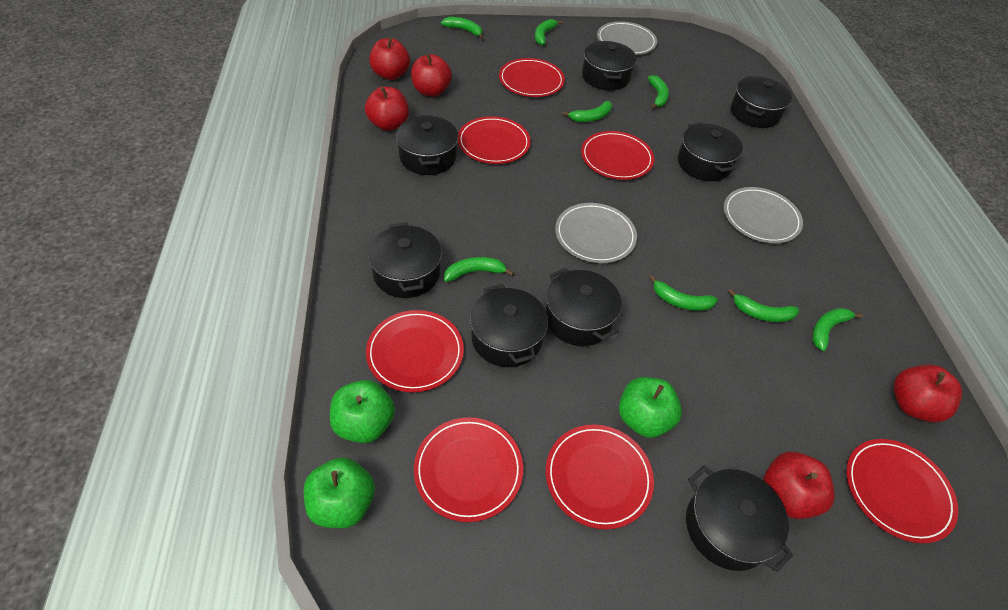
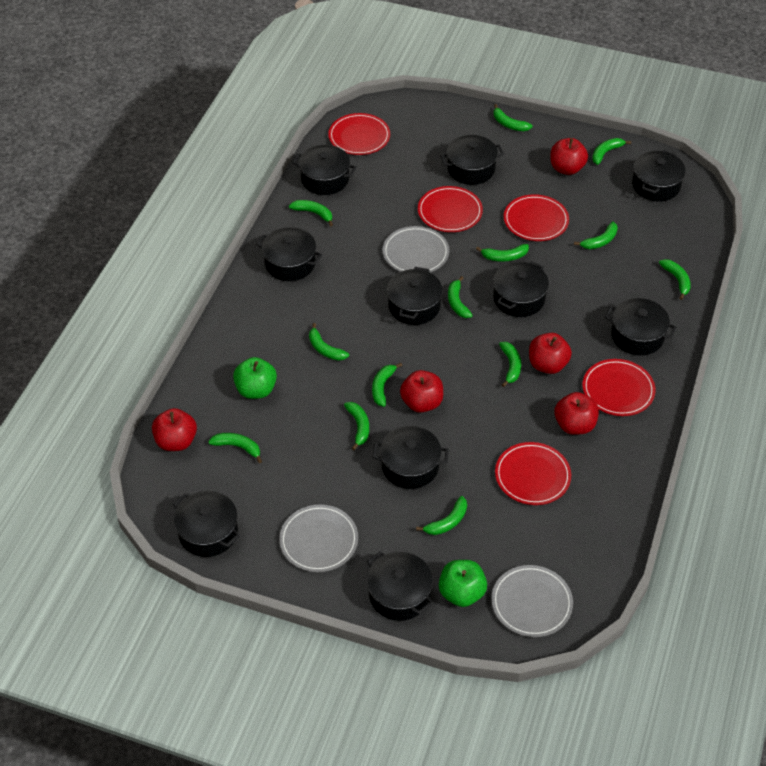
black pot: [368,223,442,298] [396,115,458,175] [470,284,548,367] [546,268,622,346] [582,41,637,90] [678,122,743,181] [686,466,793,572] [731,76,792,128] = 8 -> [173,491,240,557] [256,227,322,281] [293,145,356,195] [367,552,433,621] [373,426,449,489] [387,267,443,325] [440,135,504,185] [493,261,549,317] [605,298,676,355] [632,150,686,202] = 10
green apple: [304,457,375,528] [330,380,395,443] [619,377,682,438] = 3 -> [233,357,277,399] [439,560,487,607] = 2
green banana: [441,17,483,39] [444,257,514,282] [535,19,563,45] [562,101,612,122] [648,75,669,109] [649,275,718,311] [728,289,799,322] [812,308,863,351] = 8 -> [208,433,262,463] [289,200,333,226] [309,323,349,361] [344,402,369,450] [372,363,402,407] [416,496,467,535] [448,276,473,318] [476,244,529,262] [494,104,533,131] [499,342,521,387] [574,222,618,249] [592,138,631,165] [659,259,691,300] = 13
red plate: [366,310,464,392] [414,417,523,522] [458,116,531,164] [499,58,565,97] [546,425,654,530] [581,131,654,180] [846,439,958,543] = 7 -> [328,113,390,155] [418,186,483,232] [495,442,571,505] [504,194,569,241] [582,359,656,416] = 5

